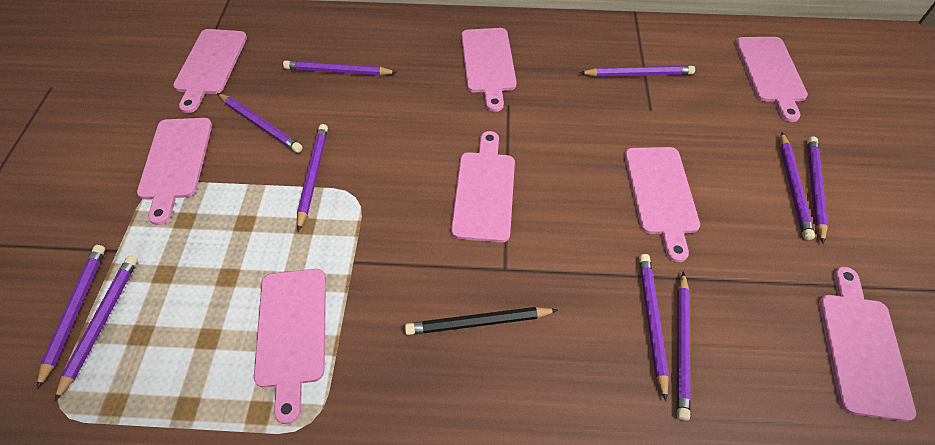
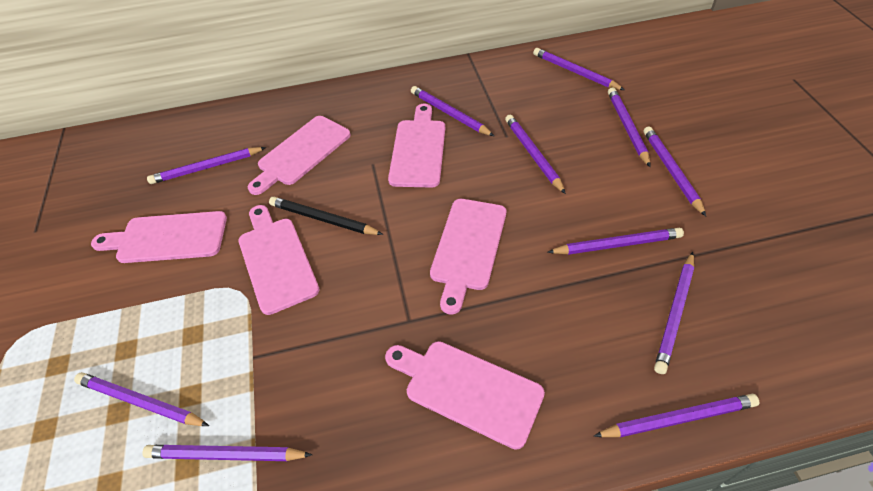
pink cutting board: [137,118,212,225] [173,29,247,113] [254,269,326,424] [451,131,515,243] [461,28,517,112] [624,147,700,262] [735,37,808,122] [819,267,916,422] = 8 -> [91,211,227,263] [238,205,319,315] [248,116,351,195] [385,341,545,450] [388,103,445,188] [430,199,506,315] = 6
purple pencil: [37,245,105,389] [54,256,138,402] [217,93,302,153] [283,60,397,76] [297,124,328,231] [580,66,695,77] [639,254,669,401] [677,271,690,421] [780,132,815,240] [807,136,828,244] = 10 -> [74,372,209,426] [142,445,312,461] [147,147,266,184] [411,86,494,136] [505,115,566,194] [533,48,625,90] [547,228,684,255] [594,394,759,438] [608,87,651,167] [643,126,706,216] [654,252,694,374] = 11

